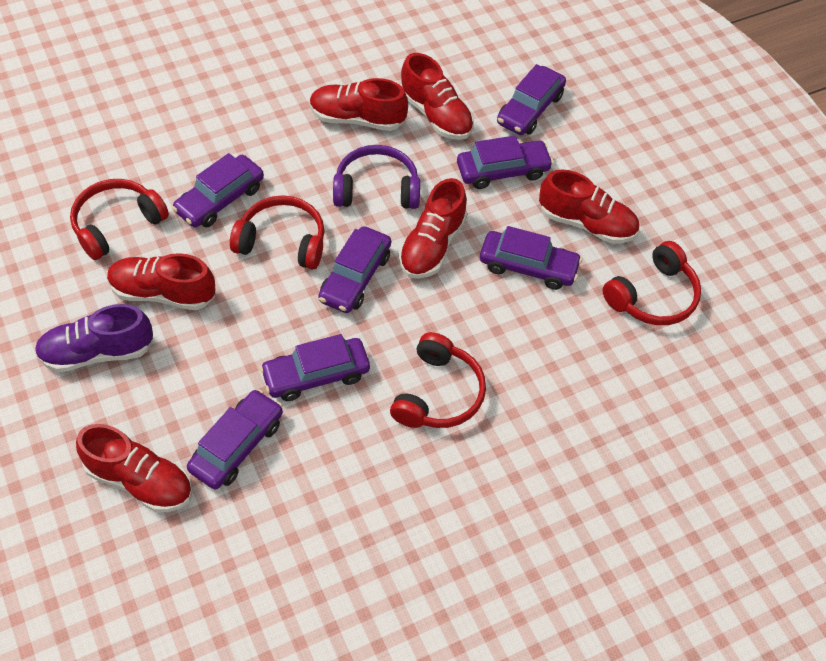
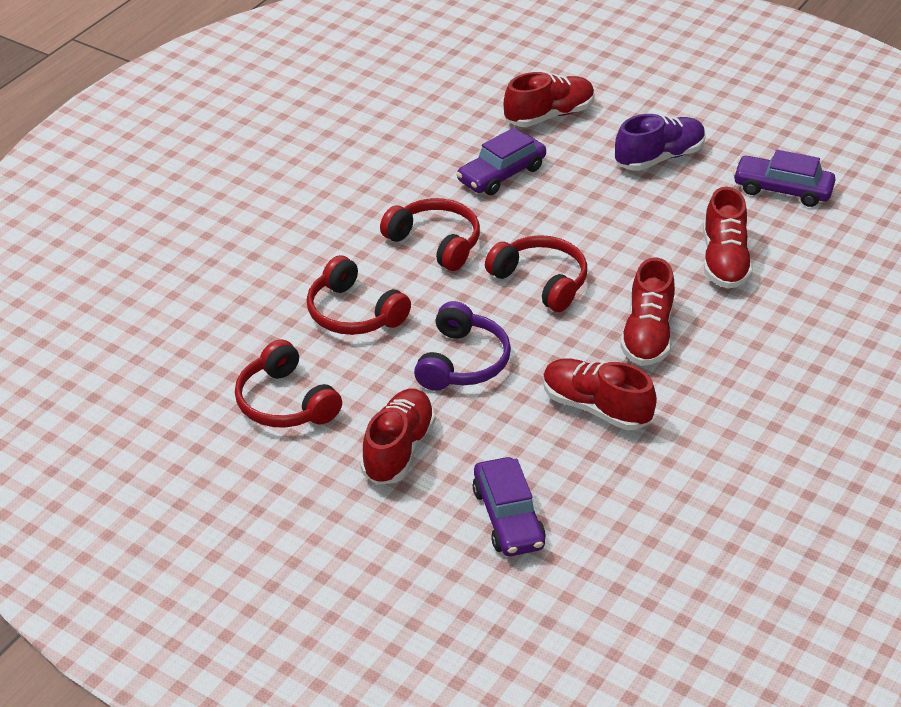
purple car: [172,153,264,227] [187,389,283,489] [260,334,370,401] [318,226,391,313] [457,136,553,189] [480,226,582,290] [497,64,566,135] = 7 -> [456,128,546,195] [473,457,546,556] [733,150,836,207] = 3
red shoe: [76,424,192,512] [107,253,215,310] [310,78,408,131] [399,178,467,279] [401,53,474,140] [539,169,639,244] = 6 -> [361,388,436,485] [504,72,595,127] [543,358,657,430] [620,257,675,366] [703,187,753,289] = 5

